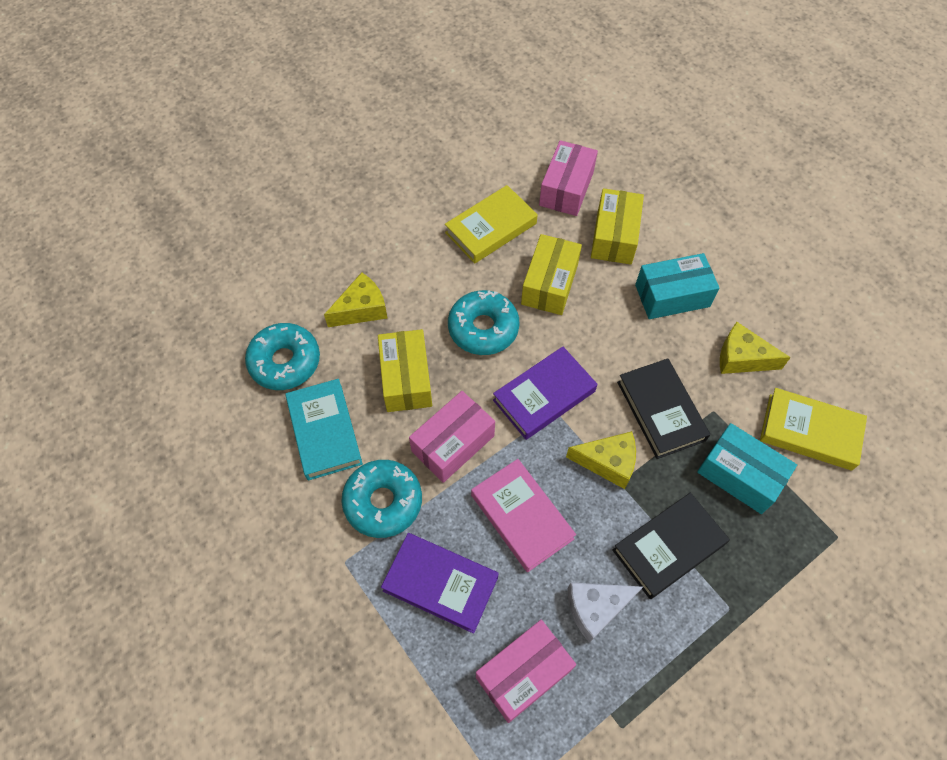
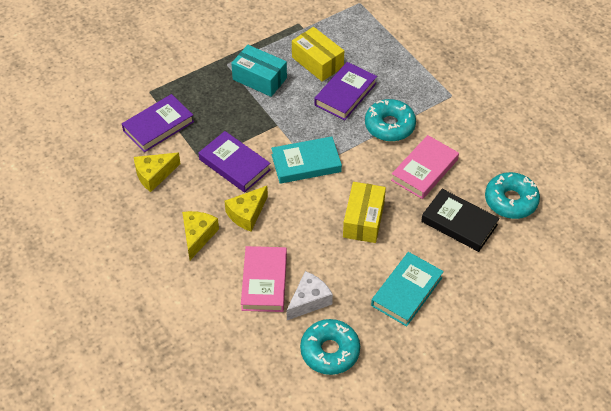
black book: [612,493,730,599] [617,358,710,459] = 2 -> [421,189,500,252] = 1
pink book: [471,459,576,572] = 1 -> [241,246,287,312] [391,135,459,199] = 2
pink box: [409,391,495,483] [476,620,576,723] [539,140,598,216] = 3 -> none = 0
purple book: [381,533,499,634] [493,347,597,440] = 2 -> [122,94,194,152] [199,131,271,193] [314,62,377,120] = 3
turquoise book: [285,379,363,481] = 1 -> [271,136,342,184] [371,252,444,327] = 2
turquoise box: [635,253,719,319] [697,423,797,514] = 2 -> [231,45,287,97] = 1
yellow book: [445,185,538,263] [760,388,867,471] = 2 -> none = 0
yellow box: [378,329,432,412] [521,234,582,315] [591,188,644,264] = 3 -> [292,27,344,82] [343,182,386,243] = 2

